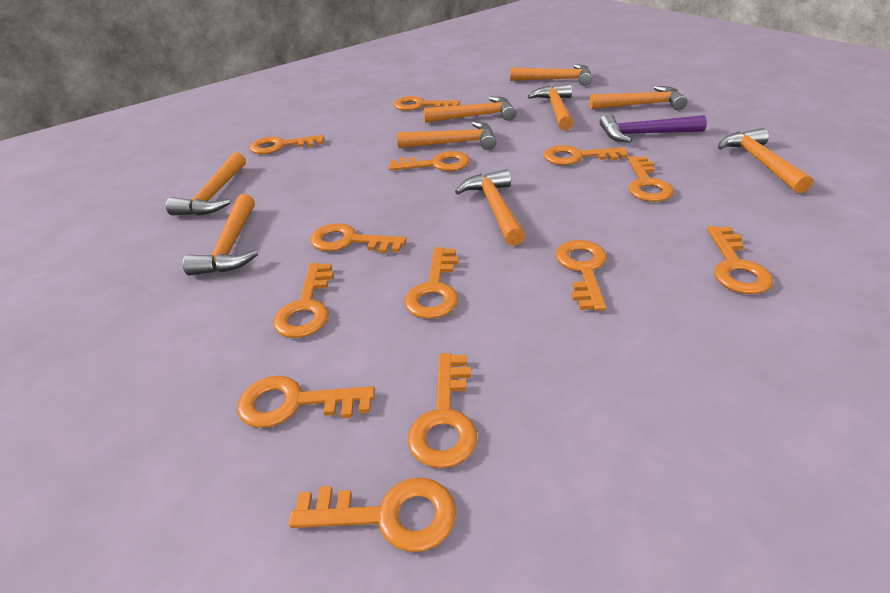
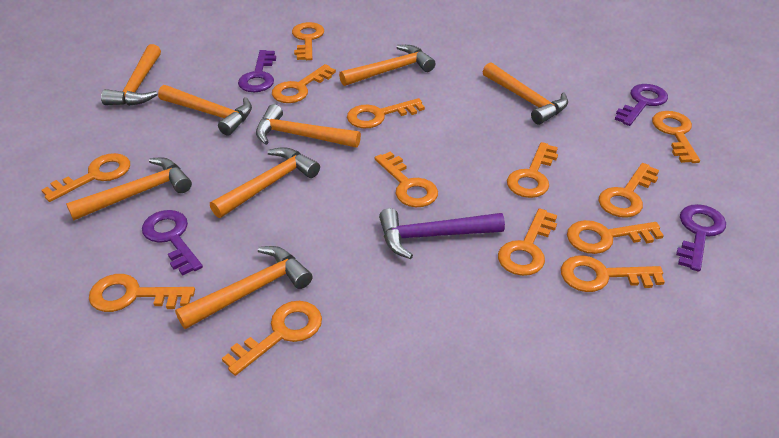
orange hammer: [166,153,246,216] [183,194,258,276] [397,122,496,150] [423,97,516,123] [455,169,526,246] [510,64,592,86] [528,84,574,131] [589,86,687,110] [718,128,813,193] = 9 -> [66,158,192,220] [101,44,161,106] [158,85,252,136] [175,246,312,329] [210,147,320,218] [256,104,361,148] [339,45,435,86] [483,62,568,125] = 8
purple key: none = 0 -> [142,210,203,276] [238,50,276,92] [615,84,668,126] [676,204,726,272] = 4

